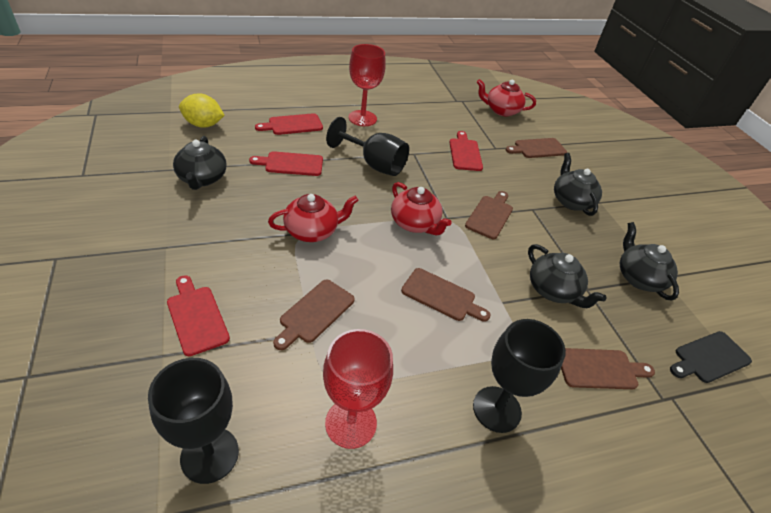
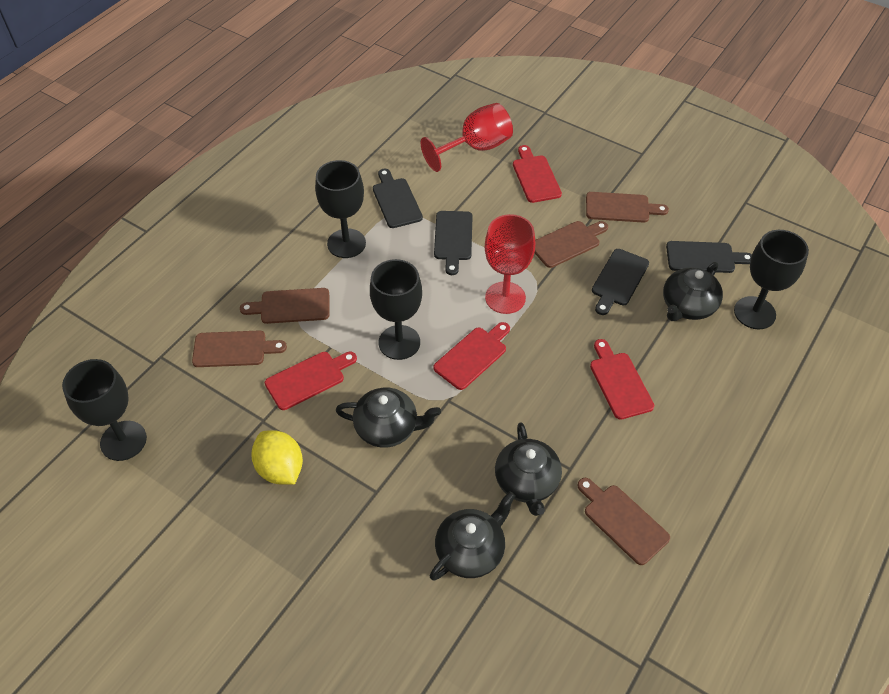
black cutting board: [670,331,752,383] = 1 -> [373,169,423,228] [434,211,473,275] [592,249,649,315] [666,241,752,273] = 4
black goblet: [148,358,239,484] [326,117,409,176] [473,319,566,433] = 3 -> [62,359,147,461] [315,160,366,258] [370,259,422,360] [734,230,809,329] = 4
red teapot: [268,194,358,242] [391,182,452,235] [477,79,536,117] = 3 -> none = 0

